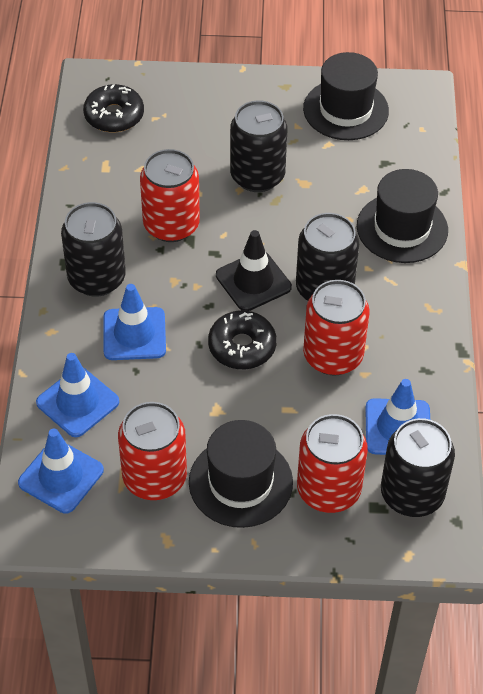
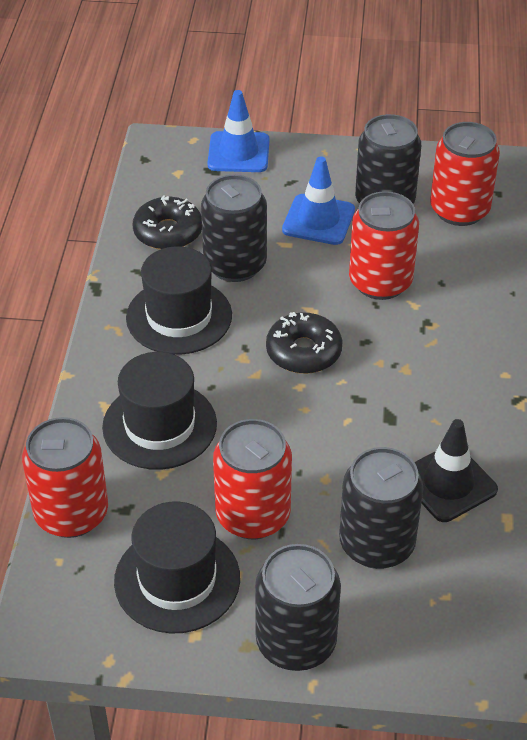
blue traffic cone: [18,429,104,514] [36,353,119,437] [103,284,166,360] [365,379,430,455] = 4 -> [207,90,270,172] [282,157,355,245] = 2

